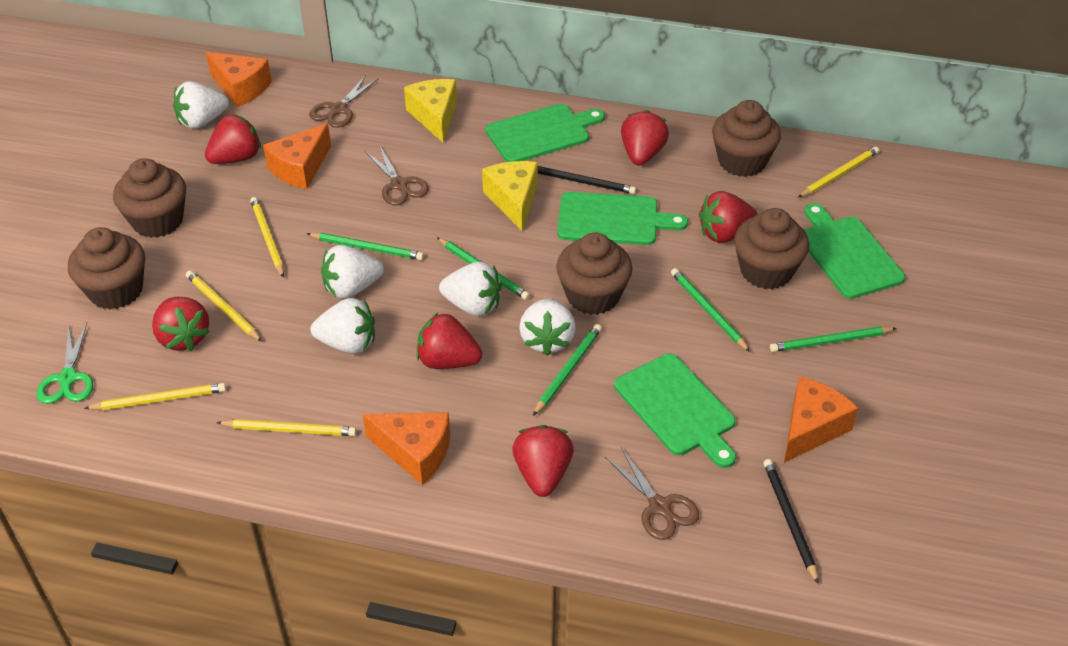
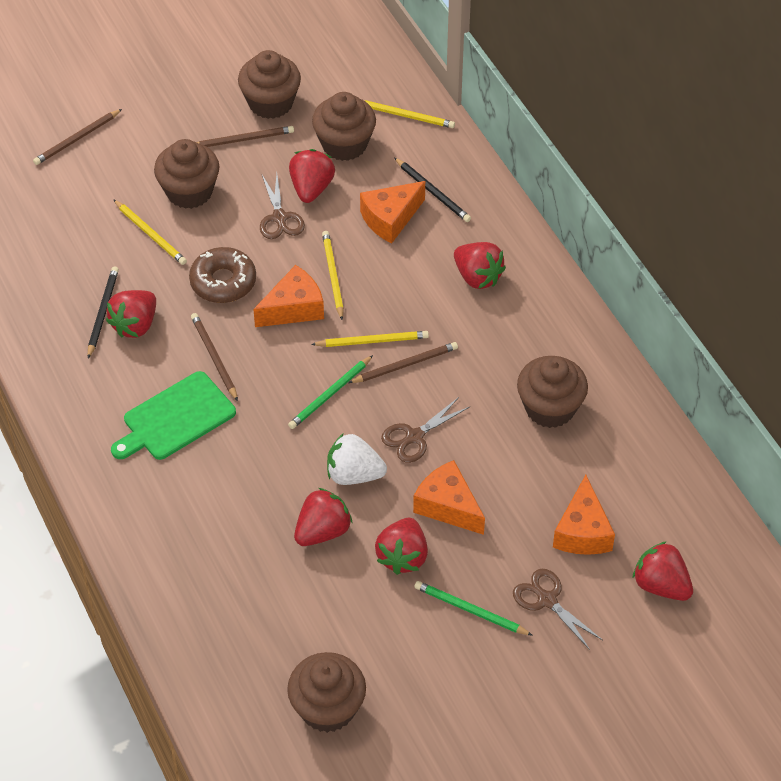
brown donut: none = 0 -> [189,247,256,303] = 1
brown pencil: none = 0 -> [33,109,122,165] [191,313,238,401] [197,126,294,147] [348,342,458,383] = 4
green cutting board: [485,104,605,162] [557,192,688,245] [614,354,736,468] [804,203,905,299] = 4 -> [111,371,236,460] = 1
green pencil: [307,233,424,260] [437,237,530,300] [533,324,602,416] [671,268,750,352] [770,327,897,352] = 5 -> [288,355,373,429] [414,581,533,636] = 2
green scissors: [37,323,93,404] = 1 -> none = 0
white strawberry: [173,81,229,129] [310,298,375,354] [321,245,384,299] [439,262,502,316] [519,299,576,356] = 5 -> [327,433,387,485] = 1
yellow cheese: [404,79,457,143] [482,161,538,231] = 2 -> none = 0
yellow pencil: [84,383,226,410] [186,270,262,342] [216,419,357,436] [250,197,284,278] [798,147,879,198] = 5 -> [113,199,187,265] [311,331,429,347] [322,231,344,320] [364,100,455,128] = 4

